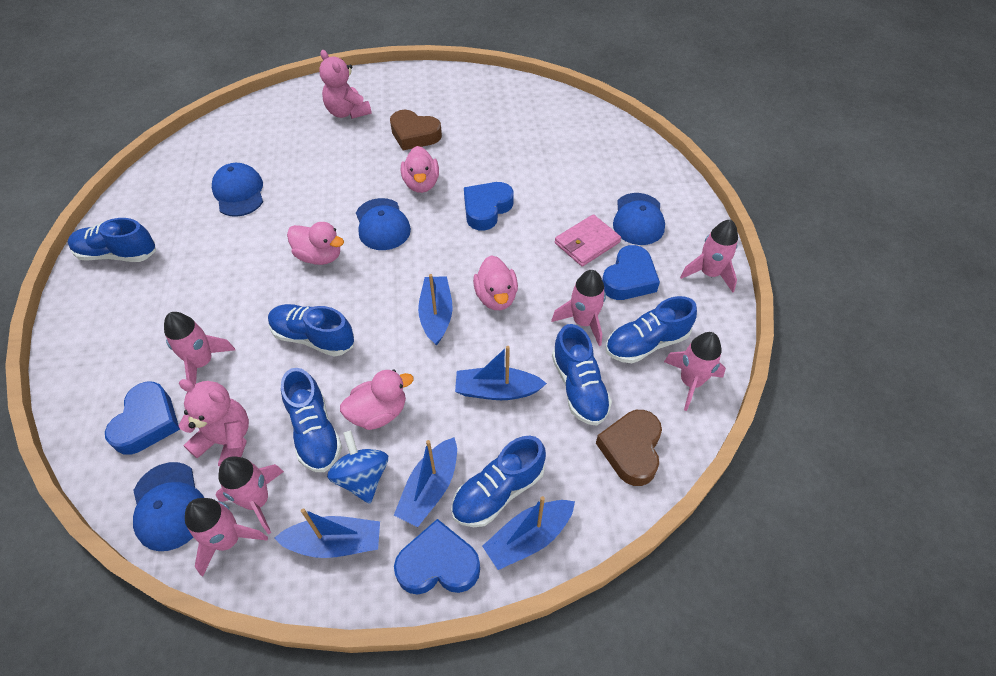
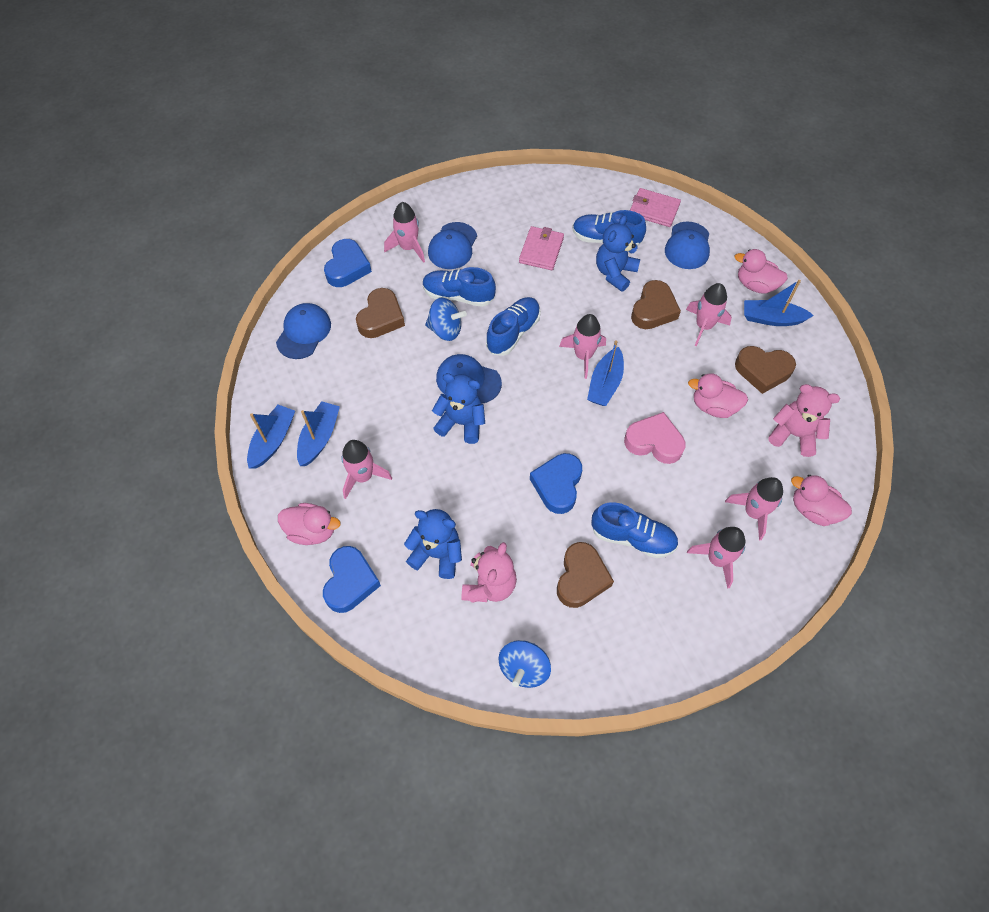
blue boat: [274,508,380,558] [394,437,457,527] [418,274,453,346] [455,346,547,400] [482,496,575,570] = 5 -> [247,405,295,469] [297,401,340,466] [587,340,624,406] [744,280,814,326] = 4
blue heart: [105,381,180,455] [394,519,480,595] [464,182,514,231] [602,245,660,300] = 4 -> [323,546,381,613] [324,239,372,287] [530,453,582,514] = 3
blue shoe: [68,218,156,262] [268,304,354,357] [281,368,342,472] [451,435,546,527] [552,324,612,426] [606,296,697,363] = 6 -> [423,267,496,307] [486,297,541,356] [572,210,646,246] [591,502,678,558] = 4
blue spinning top: [327,431,388,504] = 1 -> [425,298,467,341] [498,640,551,688] = 2
blue teddy bear: none = 0 -> [404,509,462,579] [432,373,485,444] [596,215,640,292] = 3
brown heart: [390,110,442,150] [596,410,662,486] = 2 -> [356,288,405,338] [557,542,614,608] [631,280,681,329] [735,346,796,394] = 4
pink heart: none = 0 -> [624,412,686,464] = 1
pink wallet: [555,214,621,267] = 1 -> [519,226,564,270] [630,188,681,227] = 2

